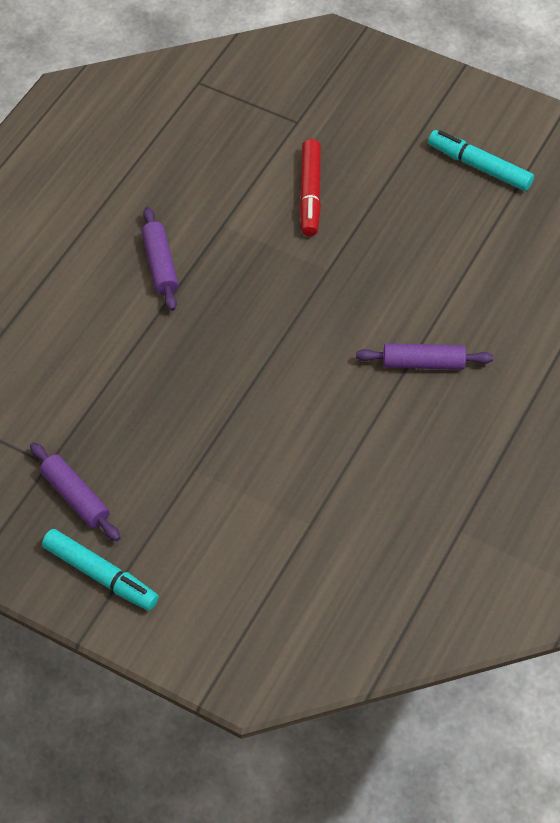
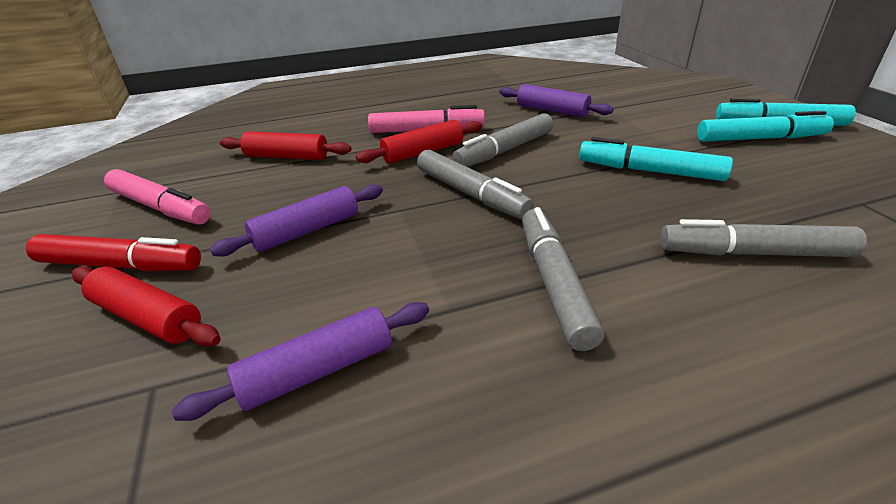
grey marker: none = 0 -> [417,150,534,219] [452,113,553,167] [522,207,604,351] [660,219,867,257] = 4
pink marker: none = 0 -> [104,169,211,225] [368,105,485,133] = 2
red rolling pin: none = 0 -> [72,266,221,347] [220,131,351,160] [356,120,482,164] = 3
turquoise marker: [42,529,159,611] [428,130,534,191] = 2 -> [579,137,733,181] [697,111,834,142] [716,98,856,126] = 3

